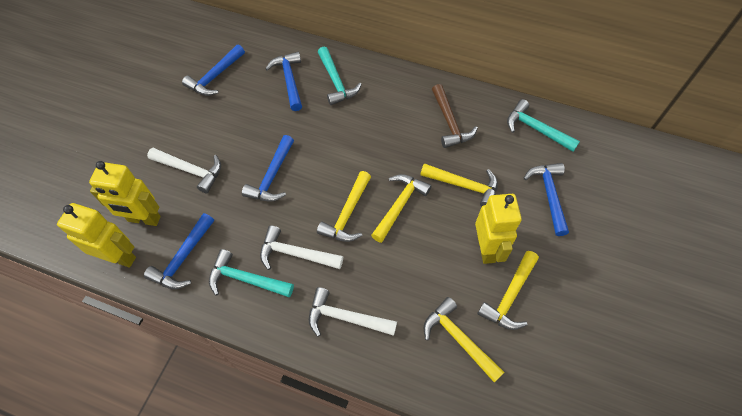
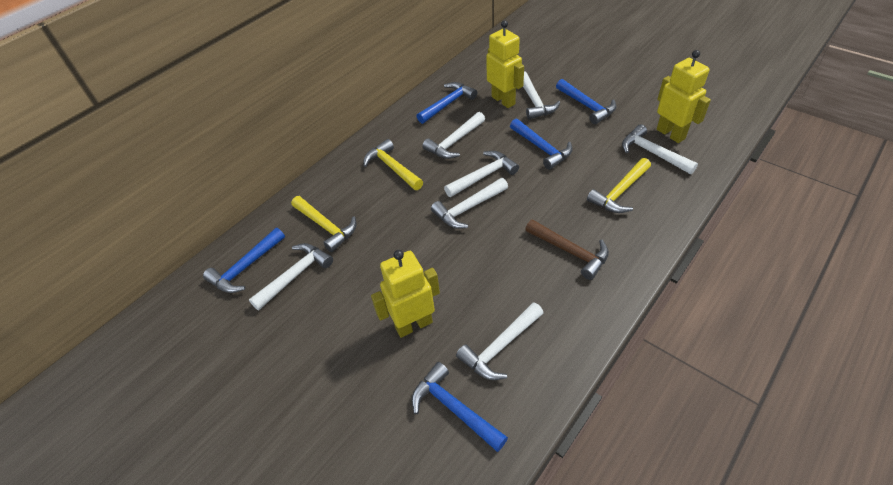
turquoise hammer: [209,249,294,297] [318,47,362,105] [507,99,580,152] = 3 -> none = 0
white hammer: [147,148,221,194] [260,225,343,270] [309,287,397,337] = 3 -> [249,243,333,310] [422,112,485,159] [431,178,508,229] [444,151,519,197] [456,302,543,380] [523,71,560,119] [622,124,698,174] = 7
yellow hammer: [317,171,371,242] [371,174,432,243] [420,163,498,207] [424,297,504,382] [477,251,539,330] = 5 -> [291,196,356,252] [363,139,423,190] [587,158,651,213] = 3

